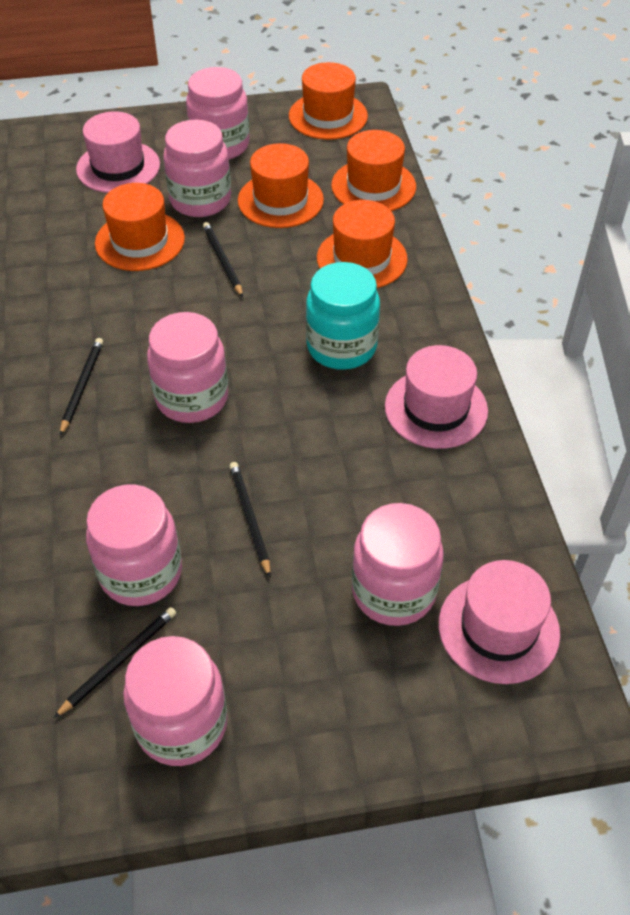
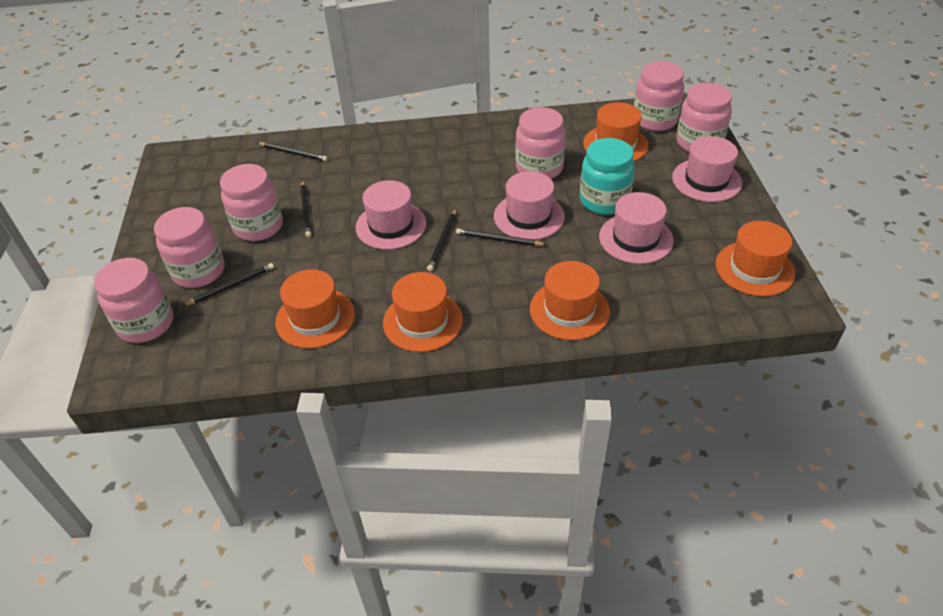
black pencil: [54,607,176,718] [60,338,103,436] [203,222,243,297] [230,462,271,577] = 4 -> [183,263,274,306] [258,142,328,161] [300,180,311,238] [427,209,457,271] [456,228,546,246] = 5
pink hat: [76,111,160,193] [385,345,488,449] [439,560,560,684] = 3 -> [356,180,426,250] [494,171,565,240] [599,192,674,264] [672,136,742,202] = 4

